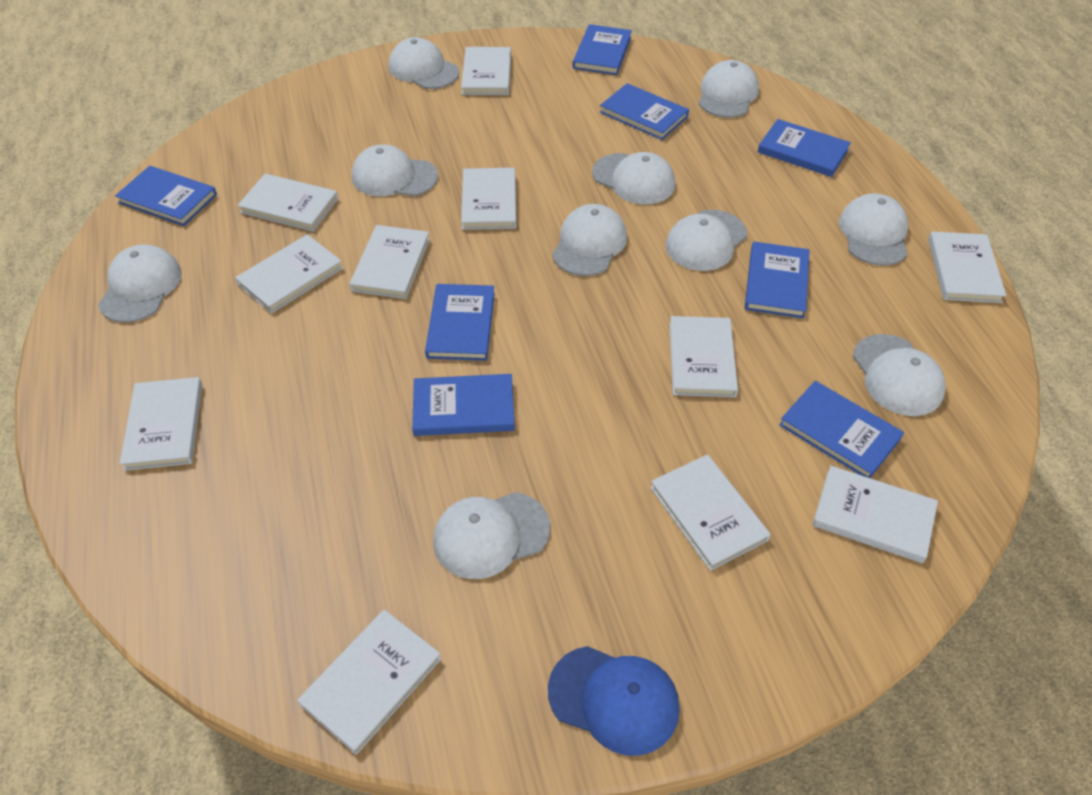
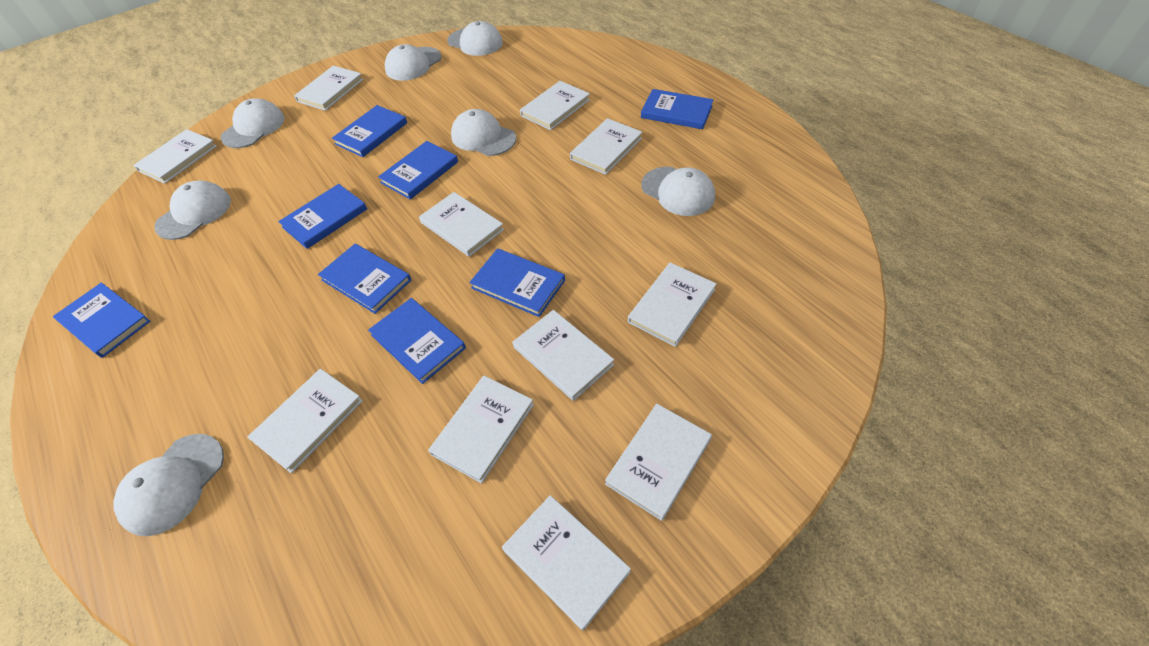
blue cap: [548,646,680,756] = 1 -> none = 0
white cap: [98,244,182,323] [352,144,438,196] [389,37,459,89] [433,492,550,579] [552,204,627,276] [592,152,675,204] [666,210,747,271] [698,60,759,118] [839,193,908,266] [853,334,946,416] = 10 -> [113,434,224,536] [154,180,231,240] [221,98,285,148] [385,44,441,81] [447,21,503,56] [451,109,516,156] [641,167,715,216] = 7

